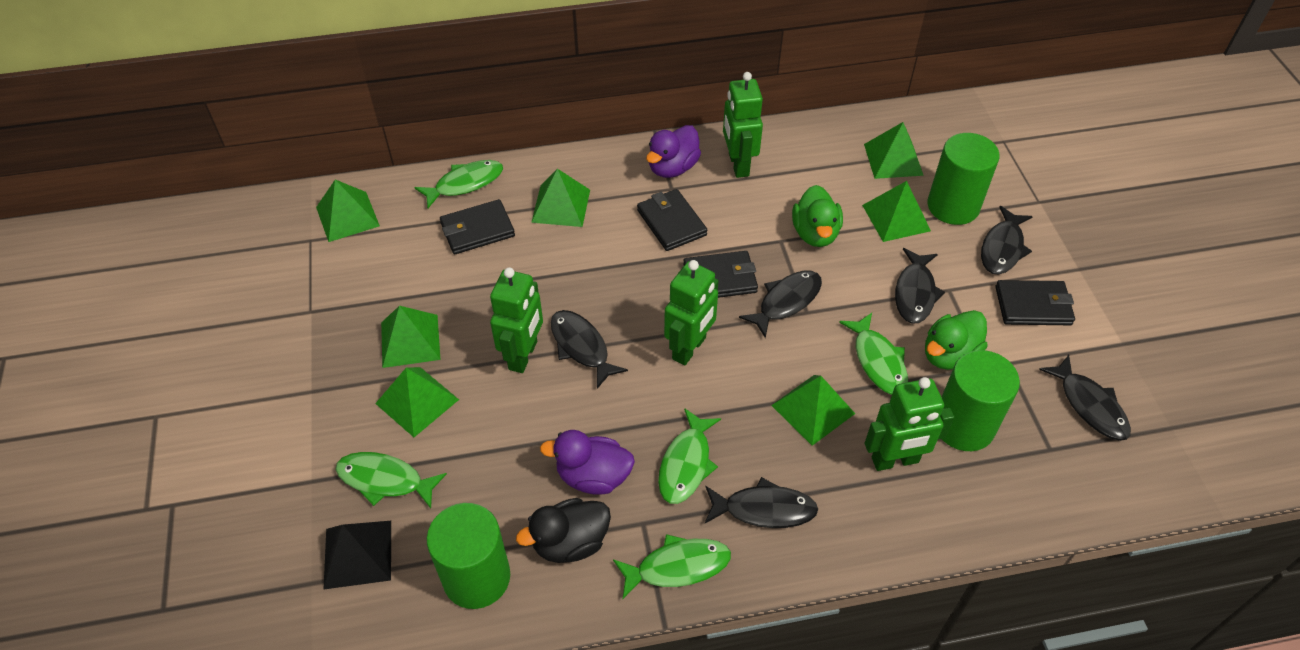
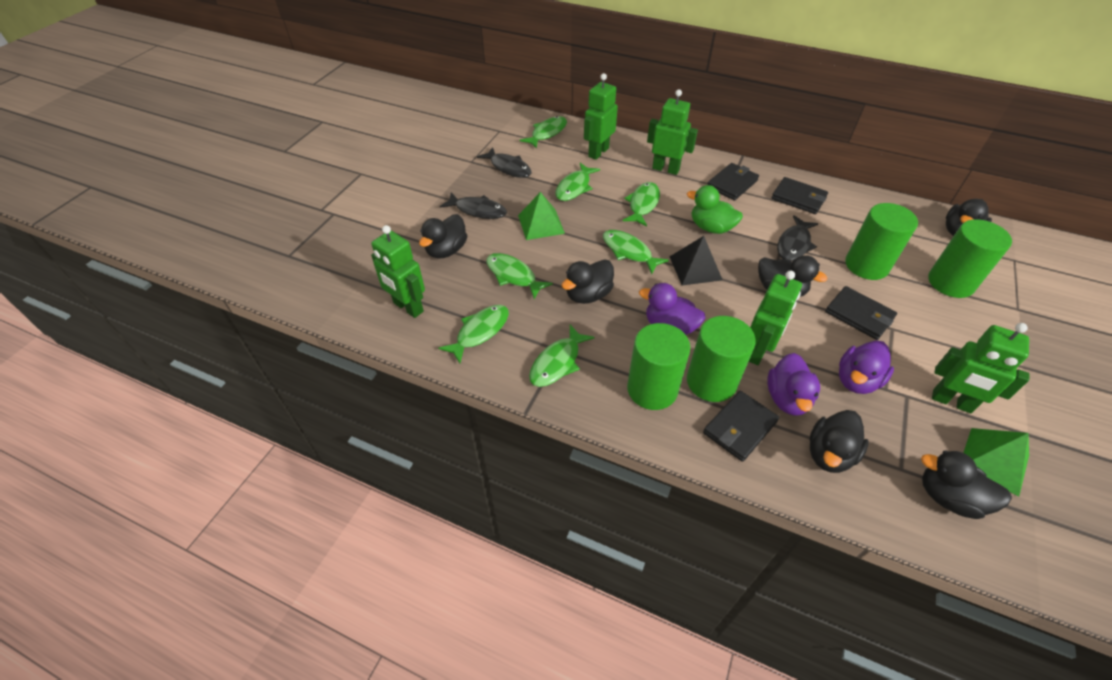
black duck: [516,498,611,563] = 1 -> [419,214,467,259] [561,259,614,304] [758,255,827,297] [809,410,869,473] [921,451,1012,519] [946,199,992,236] = 6
black fish: [551,310,628,389] [705,477,818,528] [739,271,822,338] [895,248,945,324] [981,206,1033,275] [1039,355,1131,441] = 6 -> [440,193,507,219] [477,147,532,178] [777,215,818,261] = 3
green cylinder: [426,503,510,609] [927,133,1000,225] [941,350,1020,451] = 3 -> [627,323,690,410] [687,316,756,402] [845,203,918,280] [928,219,1012,298] = 4
green duck: [792,185,843,247] [925,310,988,370] = 2 -> [687,185,743,234] = 1
green fish: [335,452,447,508] [414,160,503,208] [613,534,731,599] [658,408,721,504] [839,313,908,395] = 5 -> [438,305,509,363] [486,253,553,299] [520,116,567,149] [529,325,595,387] [555,163,600,201] [603,230,669,274] [623,182,660,227] = 7
green pyramid: [316,180,380,242] [375,367,459,437] [381,306,440,368] [531,169,590,227] [771,375,855,446] [862,181,931,242] [864,122,924,179] = 7 -> [518,192,565,240] [963,428,1029,496] = 2
green robot: [490,267,543,373] [664,260,718,365] [723,72,763,178] [865,377,954,471] = 4 -> [371,225,425,318] [584,73,618,160] [647,89,698,175] [749,270,802,365] [932,323,1030,413] = 5
purple duck: [540,430,635,495] [646,125,701,178] = 2 -> [639,283,705,335] [767,353,820,416] [839,340,894,394] = 3

